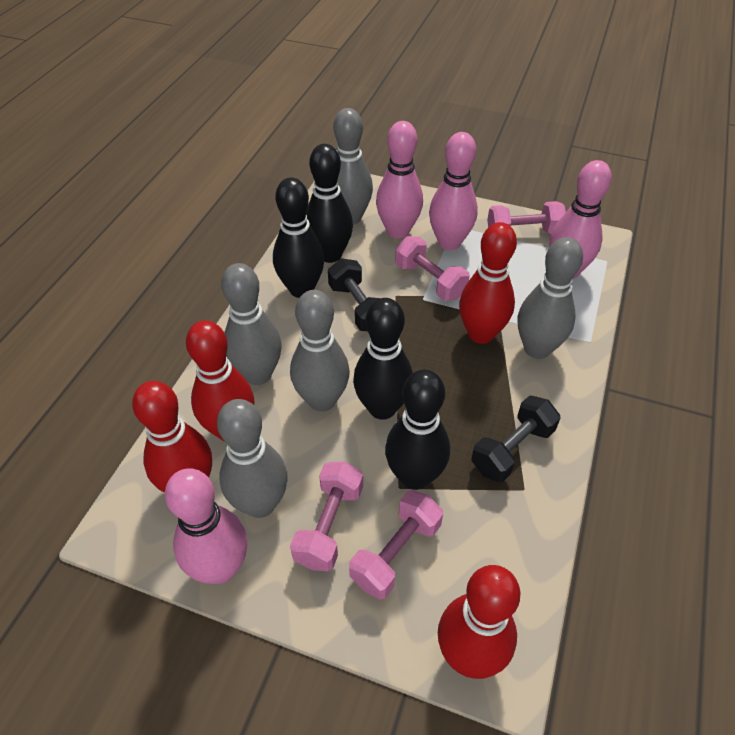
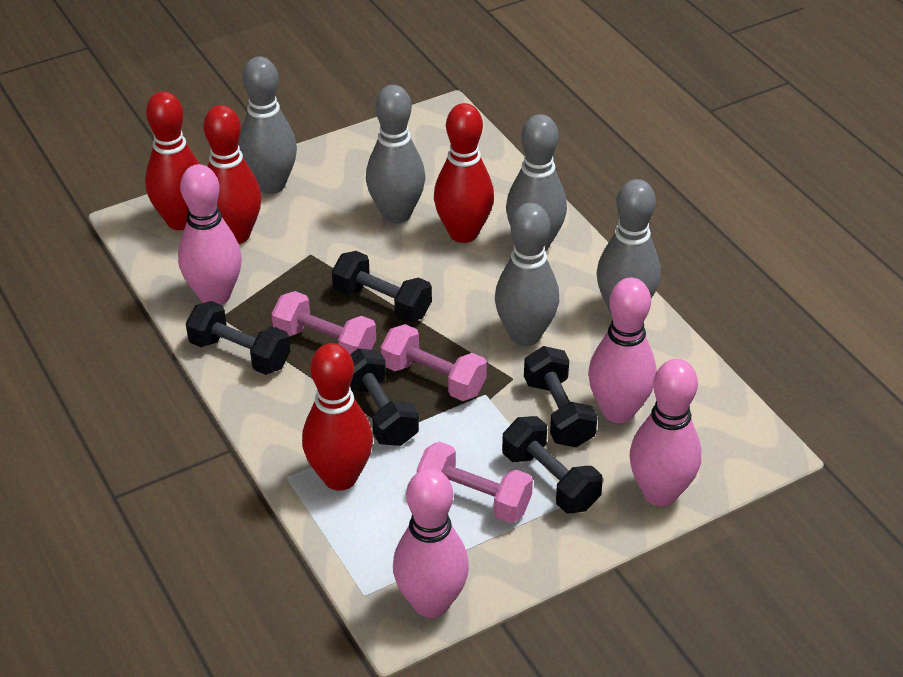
black bowling pin: [273,178,324,298] [306,144,353,263] [353,298,413,420] [385,370,450,490] = 4 -> none = 0
black dumbbell: [328,258,380,331] [472,396,561,482] = 2 -> [186,301,290,375] [332,251,432,323] [350,348,419,446] [502,416,603,513] [524,346,598,447] = 5
pink dumbbell: [290,462,363,571] [349,490,443,599] [395,236,470,301] [487,201,566,234] = 4 -> [272,291,376,354] [381,324,487,401] [417,442,533,523] = 3

